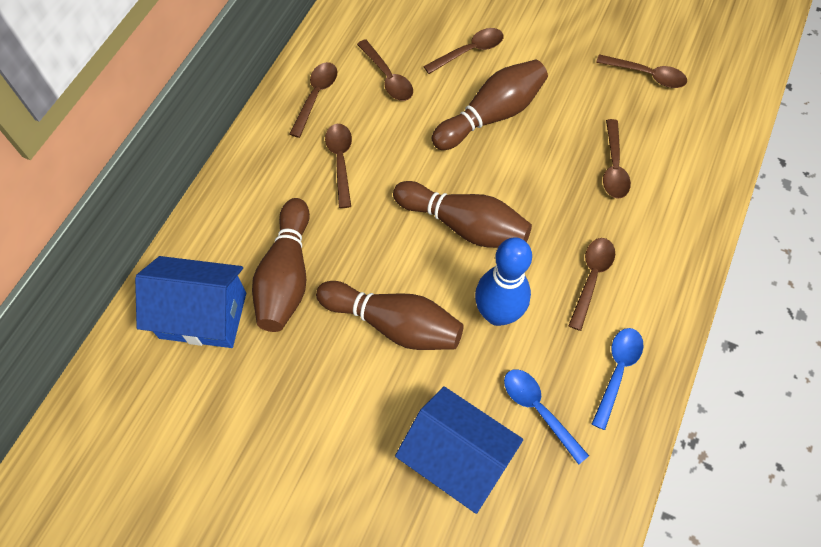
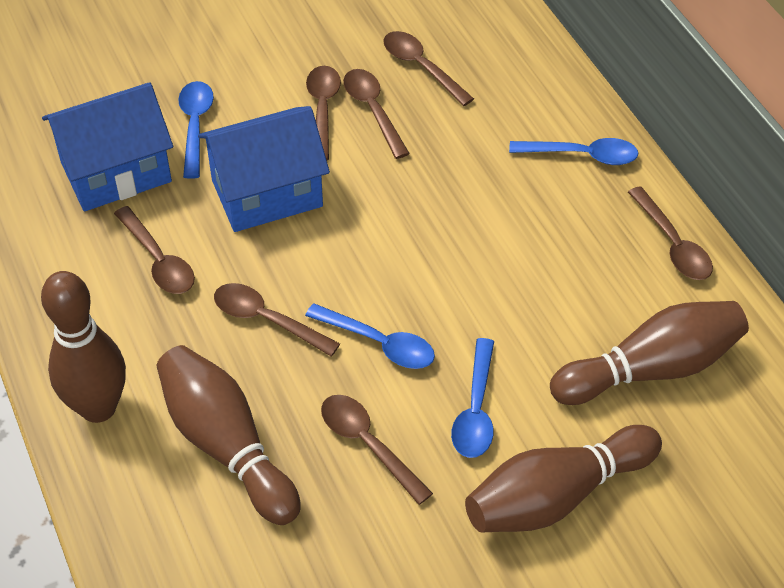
blue bowling pin: [475,237,532,326] = 1 -> none = 0
blue spoon: [504,369,589,465] [592,328,643,430] = 2 -> [178,81,214,179] [305,303,435,369] [451,338,494,458] [509,138,639,165] = 4

